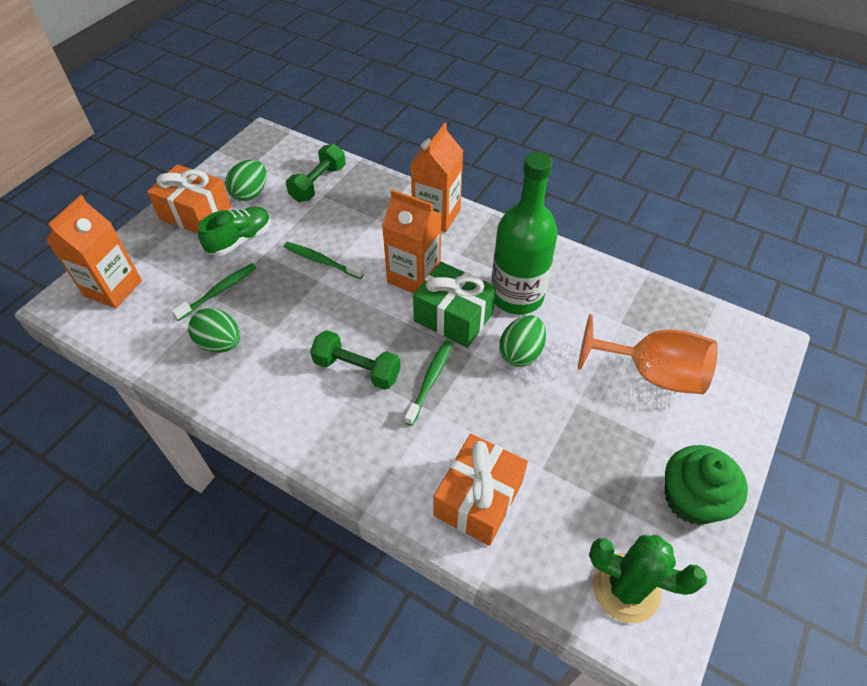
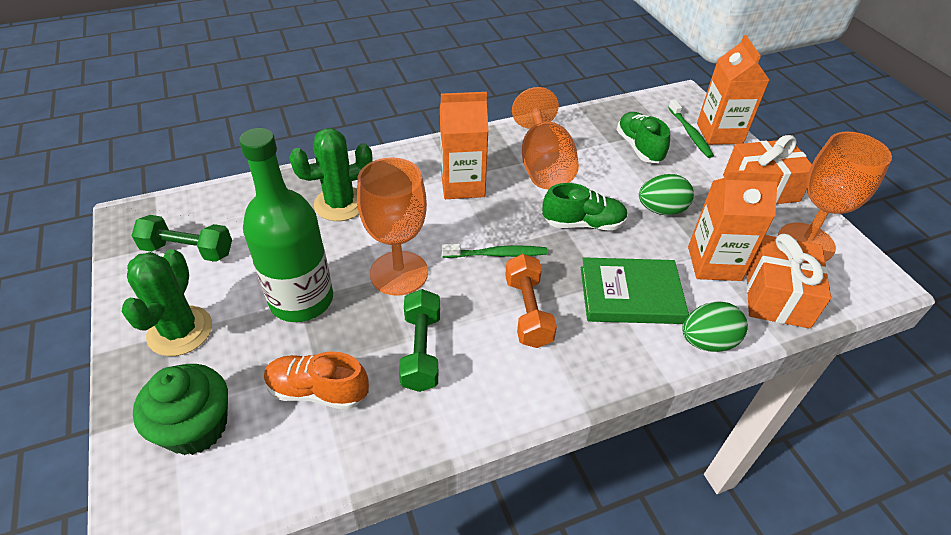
green book: none = 0 -> [580,257,689,324] = 1
green cactus: [589,535,707,623] = 1 -> [122,249,212,356] [289,128,372,221] = 2
green egg: [188,308,240,353] [225,160,267,201] [499,315,546,367] = 3 -> [639,174,694,215] [682,301,748,352] = 2
green gift: [413,262,496,348] = 1 -> none = 0
green shoe: [198,207,271,256] = 1 -> [542,183,628,231] [617,112,670,163] = 2
green toothbrush: [171,263,257,321] [284,242,364,279] [404,340,453,426] = 3 -> [442,244,547,258] [668,100,714,158] = 2
orange dumbbell: none = 0 -> [505,254,557,348] = 1
orange goblet: [578,314,718,394] = 1 -> [357,157,428,296] [512,87,579,189] [778,132,892,262] = 3
orange shoe: none = 0 -> [264,351,369,410] = 1

